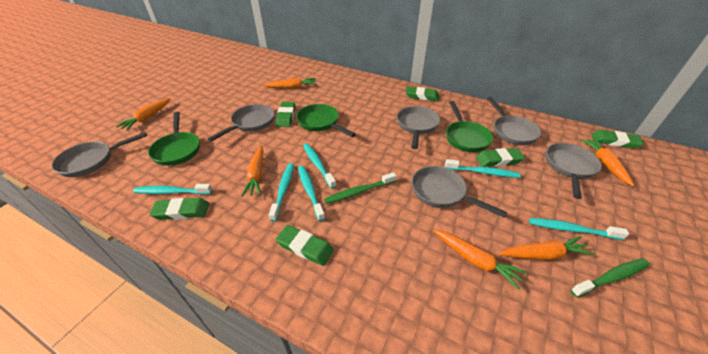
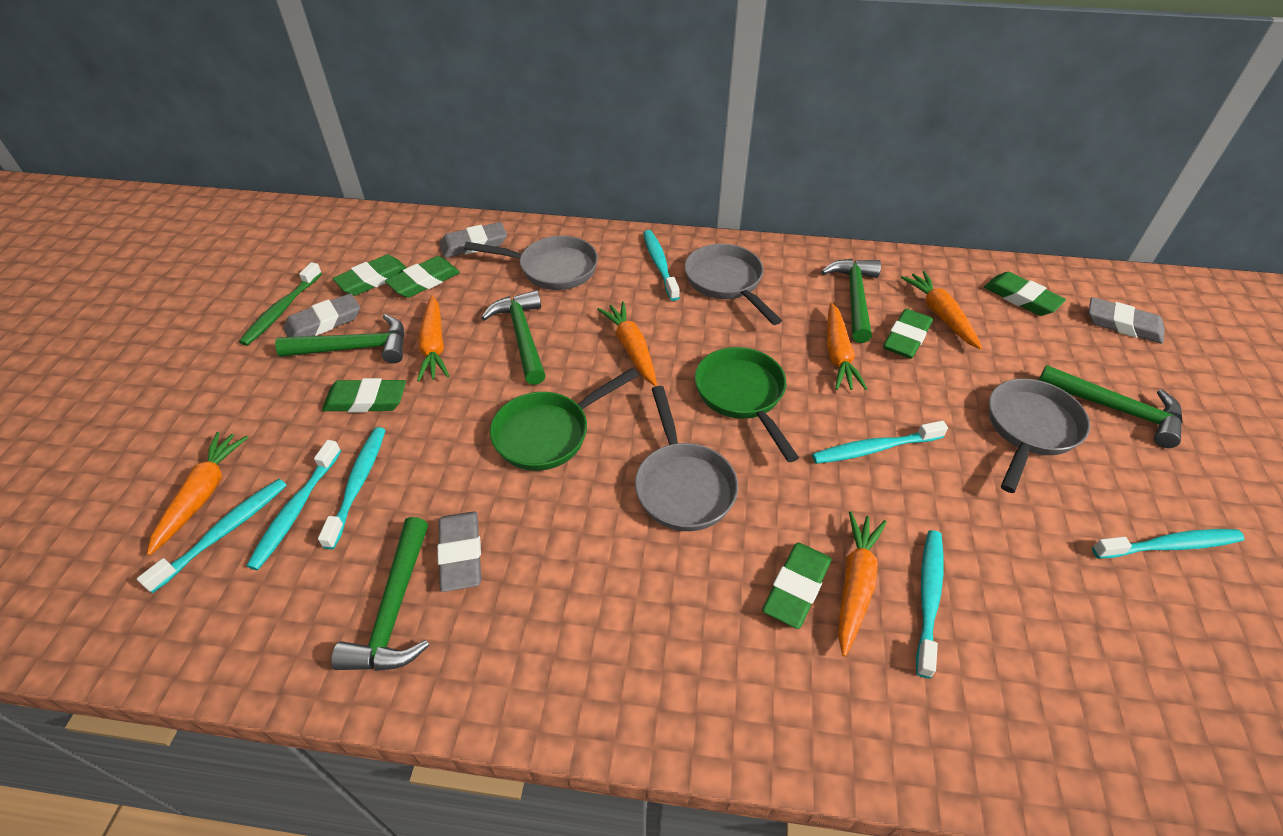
green hammer: none = 0 -> [275,314,405,364] [331,517,429,671] [481,290,546,385] [821,259,881,343] [1039,365,1183,448] = 5
green pan: [148,112,200,166] [296,104,356,137] [446,101,493,152] = 3 -> [490,368,639,471] [695,347,799,462] = 2
green toothbrush: [324,172,397,204] [571,258,650,297] = 2 -> [239,262,322,346] = 1
grey eraser: none = 0 -> [284,293,360,337] [437,511,481,592] [439,222,507,258] [1088,297,1165,344] = 4
grey pan: [51,132,147,177] [208,104,274,142] [397,106,440,149] [412,166,507,218] [487,97,541,145] [546,143,602,199] = 6 -> [464,236,598,290] [635,386,738,531] [685,244,782,325] [989,379,1090,493] = 4
turquoise toothbrush: [133,184,212,194] [269,163,294,221] [298,166,325,221] [303,144,336,189] [445,159,521,178] [529,218,629,240] = 6 -> [137,479,287,593] [246,440,341,570] [318,427,385,550] [643,230,680,301] [812,421,948,464] [916,530,943,678] [1092,529,1245,558] = 7

